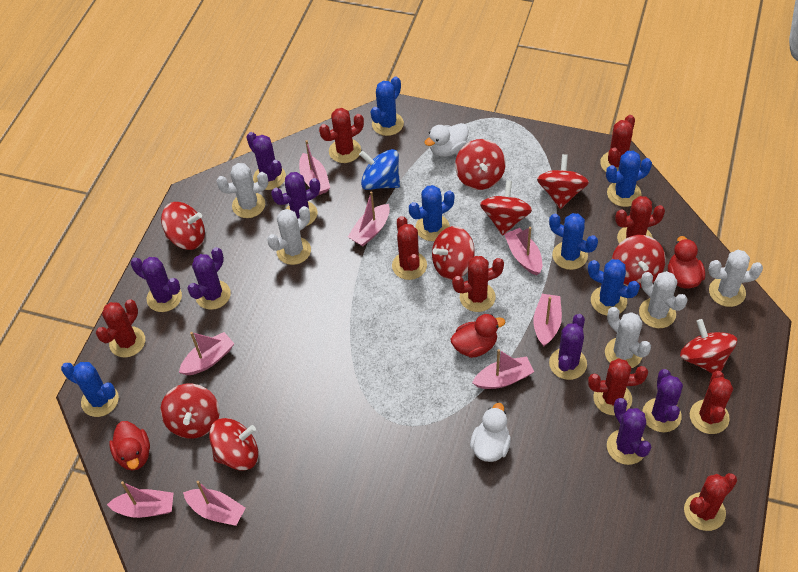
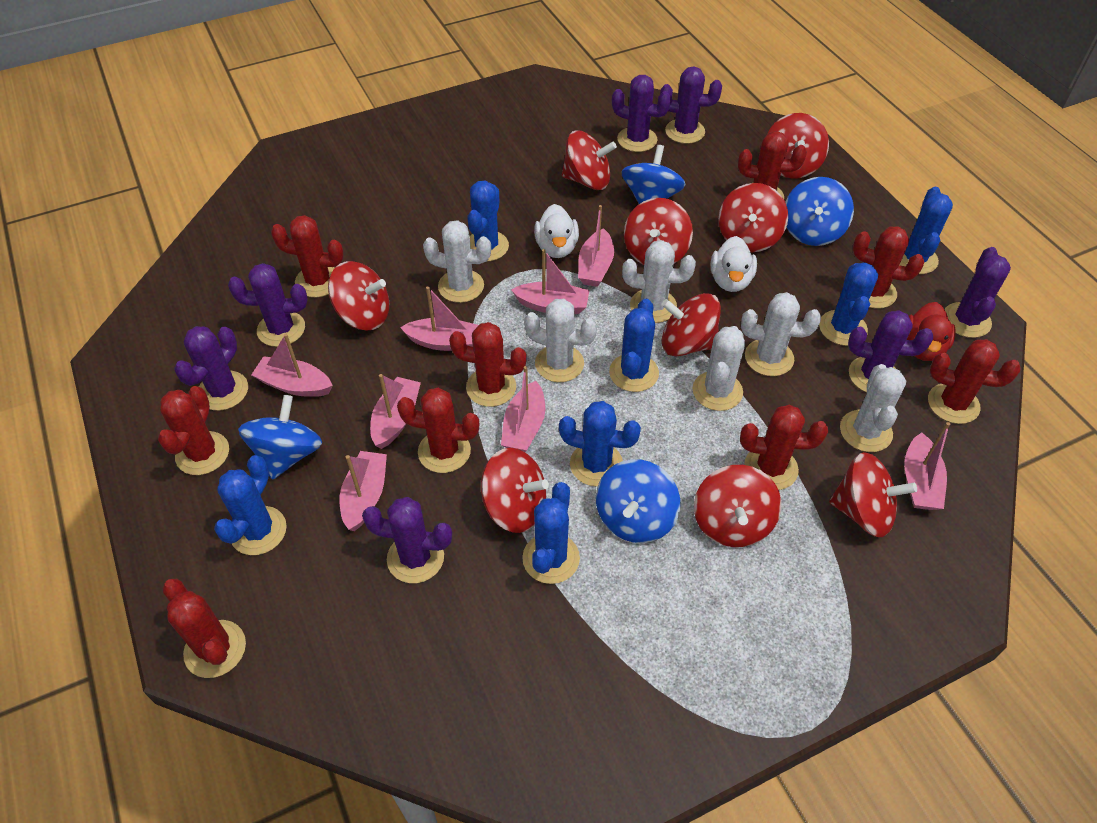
blue cactus: [61,362,119,417] [371,77,404,136] [409,185,455,241] [549,213,598,270] [588,259,640,316] [606,151,652,207] = 6 -> [214,455,287,555] [468,180,509,261] [522,482,580,584] [559,401,641,486] [609,299,659,392] [819,262,878,346] [900,187,953,274] = 7
blue spinning top: [359,149,400,190] = 1 -> [238,395,322,480] [596,459,680,543] [621,145,686,204] [785,177,854,246] = 4
red duck: [109,421,150,471] [451,314,505,358] [668,236,705,289] = 3 -> [907,302,956,361] = 1
white cactus: [217,163,268,218] [267,206,311,265] [605,307,651,368] [639,271,688,328] [708,250,763,307] = 5 -> [423,220,491,303] [524,299,597,382] [622,240,696,323] [692,326,745,411] [741,292,821,376] [840,364,906,452] = 6

